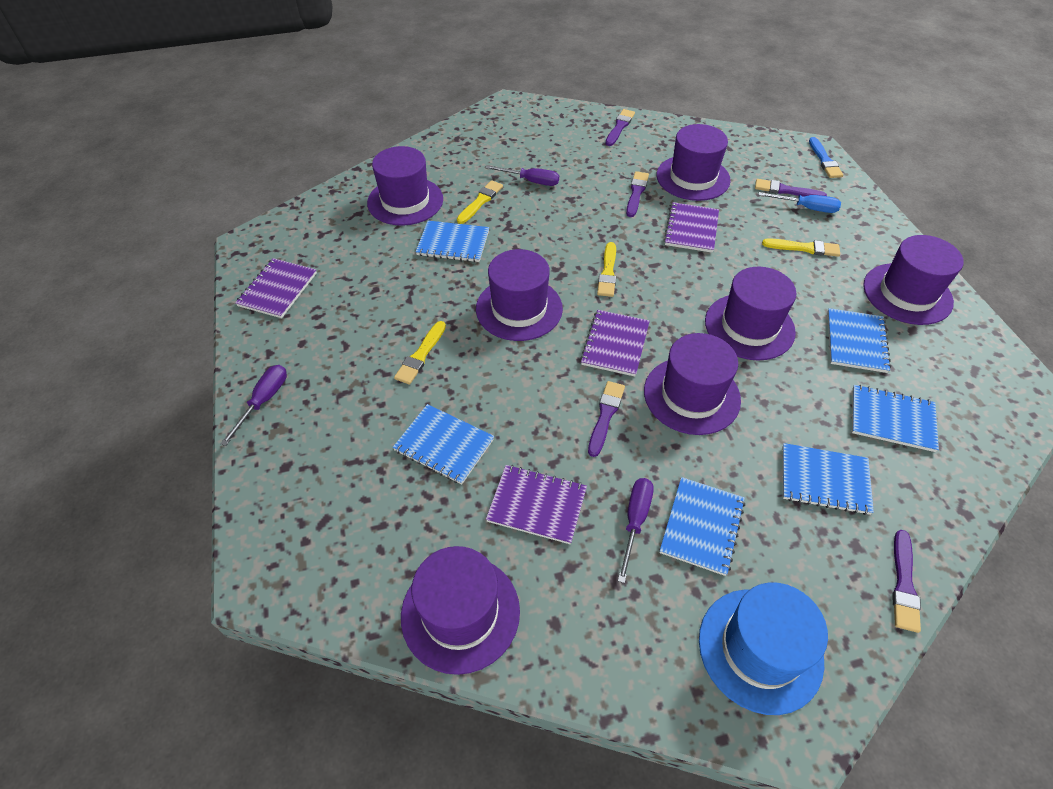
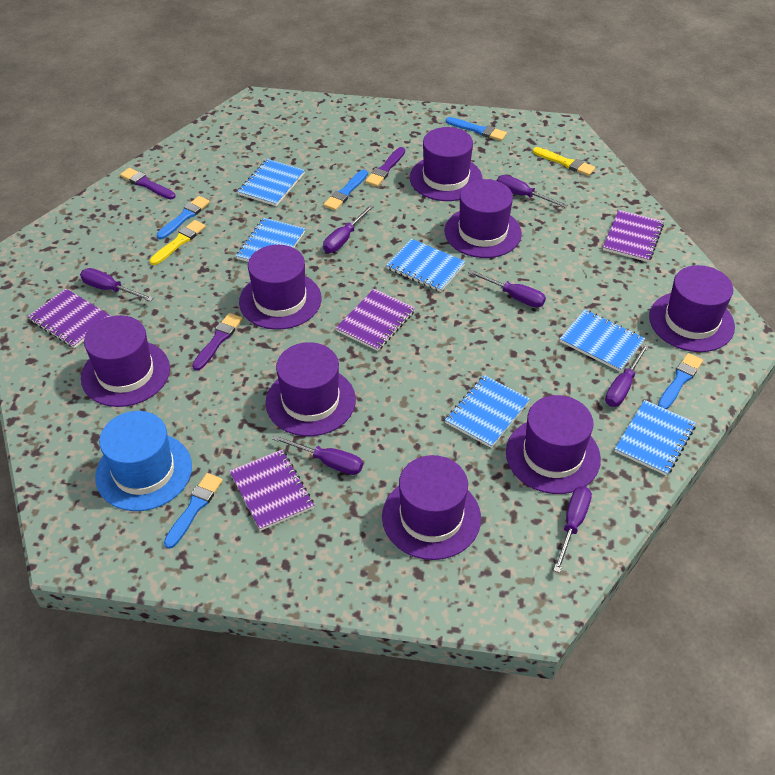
blue brush: [809,137,843,178] = 1 -> [156,196,210,239] [164,473,223,549] [324,170,368,211] [446,117,507,141] [658,353,703,409] = 5
blue screwdriver: [759,192,841,213] = 1 -> none = 0
purple brush: [588,381,625,457] [605,109,635,146] [626,171,649,217] [755,179,827,197] [892,530,921,633] = 5 -> [120,168,175,199] [192,313,243,371] [365,147,405,187] = 3
purple hat: [367,146,443,226] [401,546,520,675] [476,249,563,341] [644,333,741,435] [657,124,731,201] [705,267,797,361] [863,235,964,325] = 7 -> [81,315,170,407] [239,245,321,330] [265,342,356,436] [382,455,481,560] [410,127,482,201] [444,179,522,258] [506,395,601,494] [649,265,735,352] = 8
purple screwdriver: [220,365,287,446] [485,165,559,186] [618,478,654,583] = 3 -> [80,268,153,301] [272,435,363,475] [323,205,374,253] [468,270,546,307] [497,175,567,208] [553,486,592,573] [605,344,649,407] = 7
yellow brush: [394,321,446,385] [457,180,503,224] [597,242,616,297] [762,238,840,257] = 4 -> [150,220,206,265] [533,147,595,176] = 2

